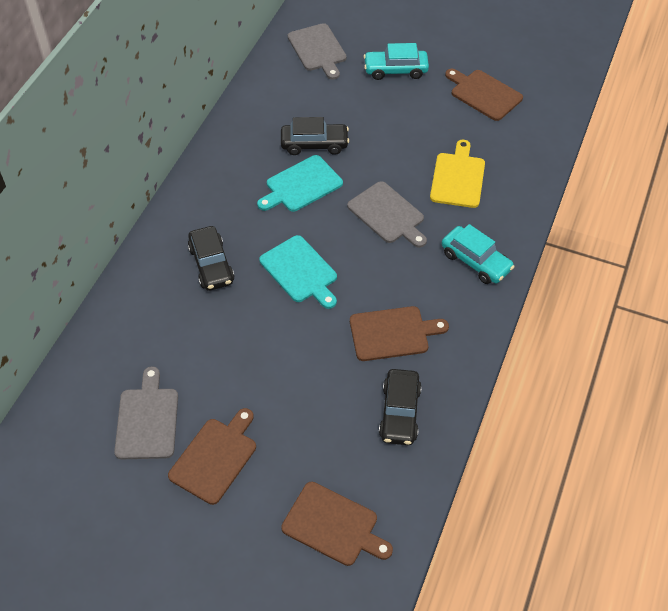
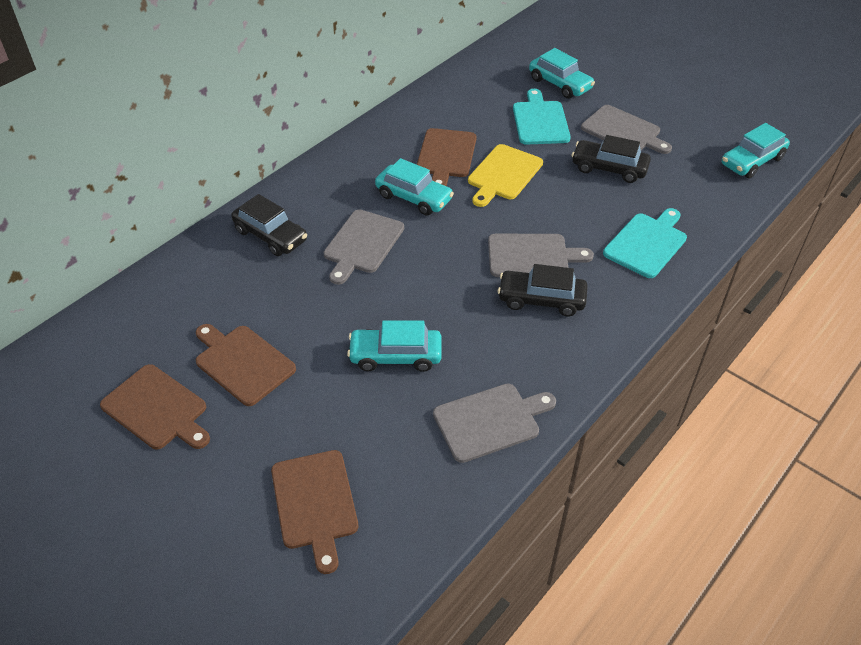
grey cutting board: [114,367,178,459] [288,23,347,80] [347,181,427,248] = 3 -> [323,209,404,285] [433,384,556,463] [488,234,594,277] [581,105,672,154] = 4
turquoise car: [364,43,429,80] [442,224,514,284] = 2 -> [347,320,442,372] [375,158,454,216] [529,48,595,99] [722,123,790,178] = 4

